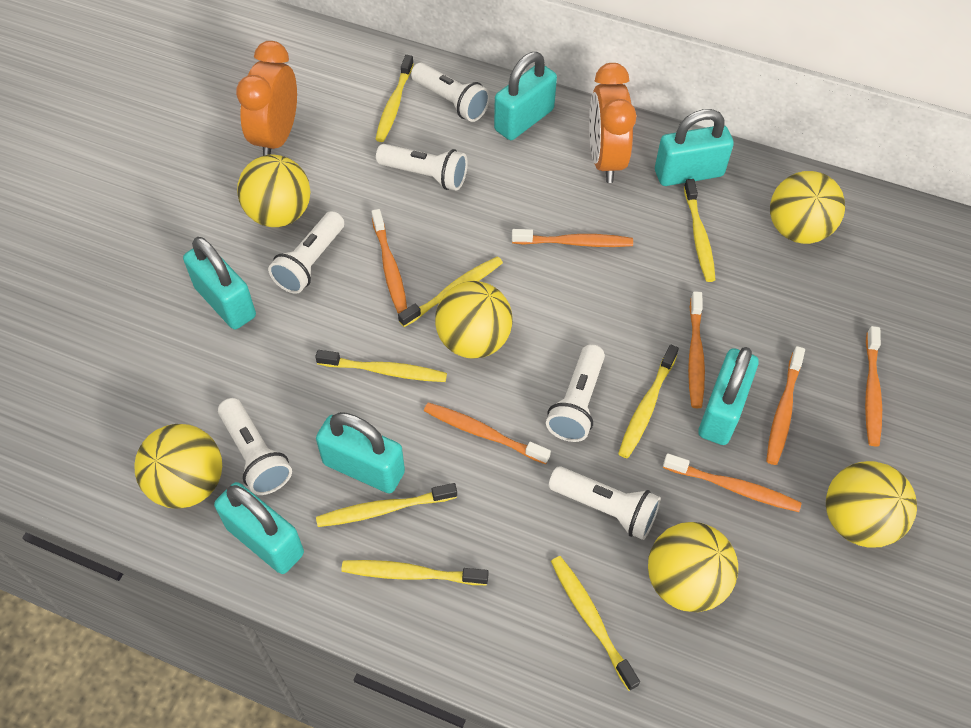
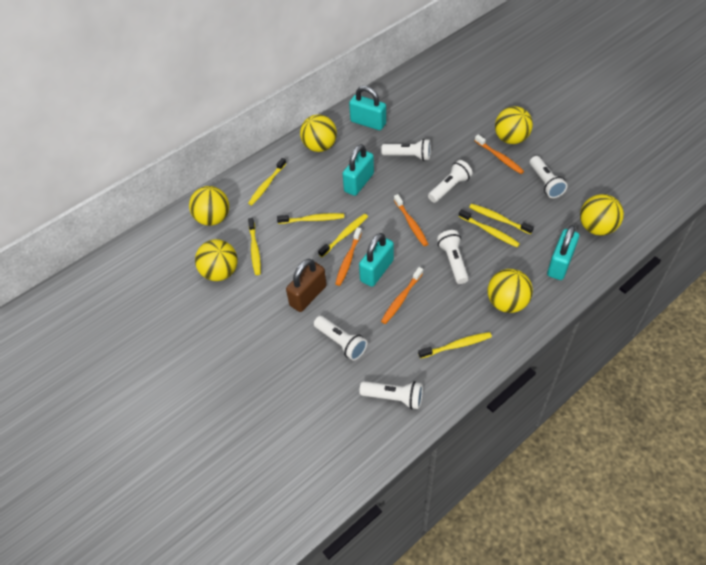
brown padlock: none = 0 -> [286,259,327,312] = 1
orange clock: [236,41,297,156] [589,63,636,183] = 2 -> none = 0
orange toothbrush: [371,209,407,314] [424,402,551,464] [512,229,633,247] [663,453,801,512] [688,291,705,408] [766,346,805,465] [865,326,882,446] = 7 -> [335,227,362,286] [381,267,423,324] [394,194,428,246] [475,134,524,174] = 4
turquoise padlock: [183,237,256,329] [214,482,304,574] [316,412,405,494] [494,52,557,140] [655,109,734,186] [698,347,759,445] = 6 -> [343,144,374,196] [349,86,386,130] [359,233,394,287] [547,225,579,280] = 4
yellow toothbrush: [315,350,447,382] [316,483,457,527] [341,560,488,585] [375,55,414,142] [398,256,503,327] [551,556,640,691] [618,345,679,458] [684,179,716,282] = 8 -> [248,158,287,205] [248,218,261,275] [277,213,344,224] [318,214,368,257] [418,332,492,359] [459,209,520,247] [469,204,534,234] = 7

